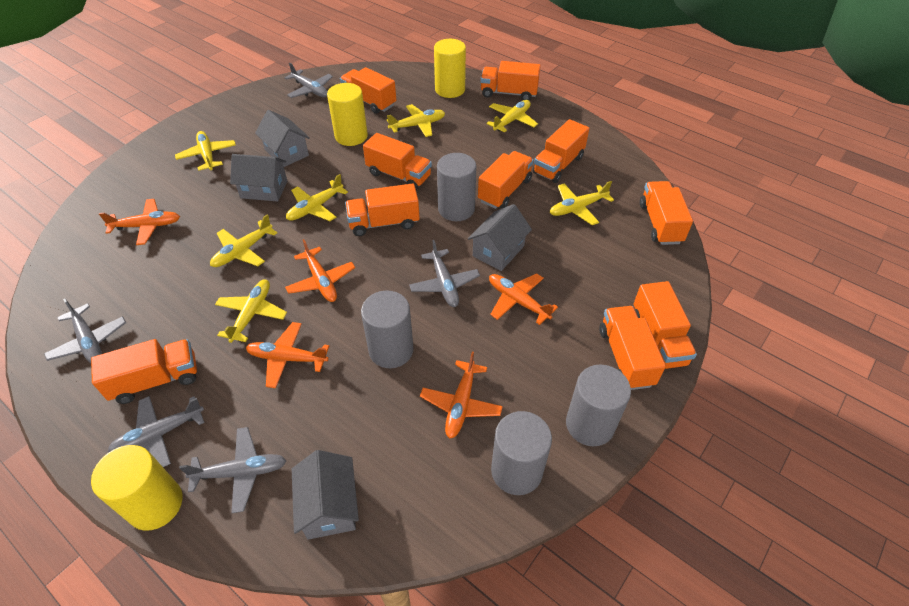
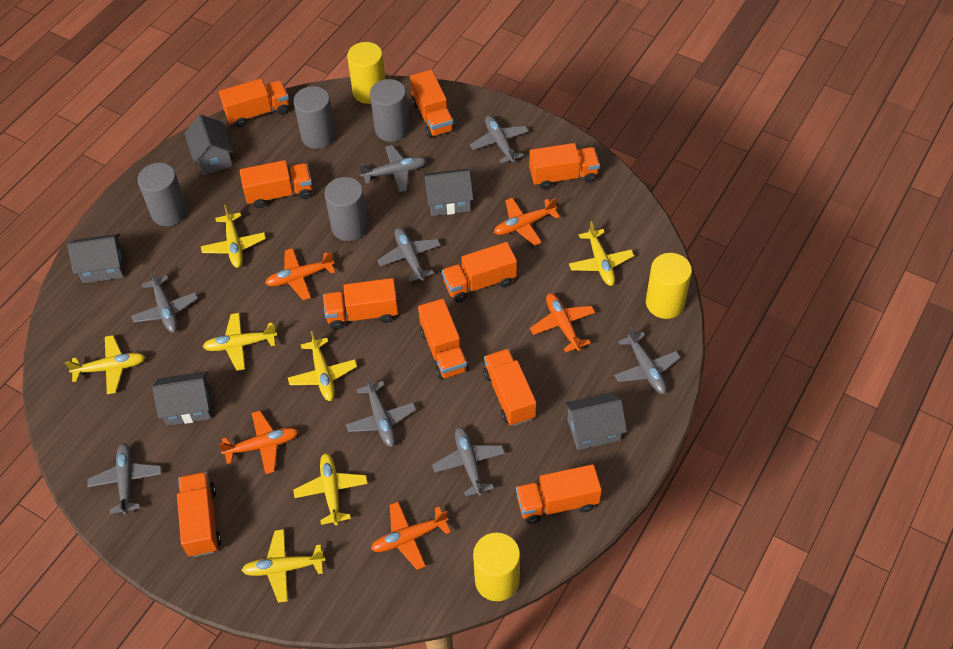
grey house: [230,154,287,201] [255,110,310,167] [292,450,359,540] [468,204,532,271] = 4 -> [67,234,124,283] [152,371,211,426] [184,114,233,175] [423,169,473,216] [564,392,627,450] = 5
grey plane: [44,299,126,363] [108,396,205,467] [179,427,287,513] [284,63,333,98] [409,240,480,307] = 5 -> [87,443,162,515] [131,269,198,333] [346,375,416,447] [359,145,426,192] [377,228,441,282] [432,427,505,497] [470,116,529,164] [614,326,681,394] = 8

